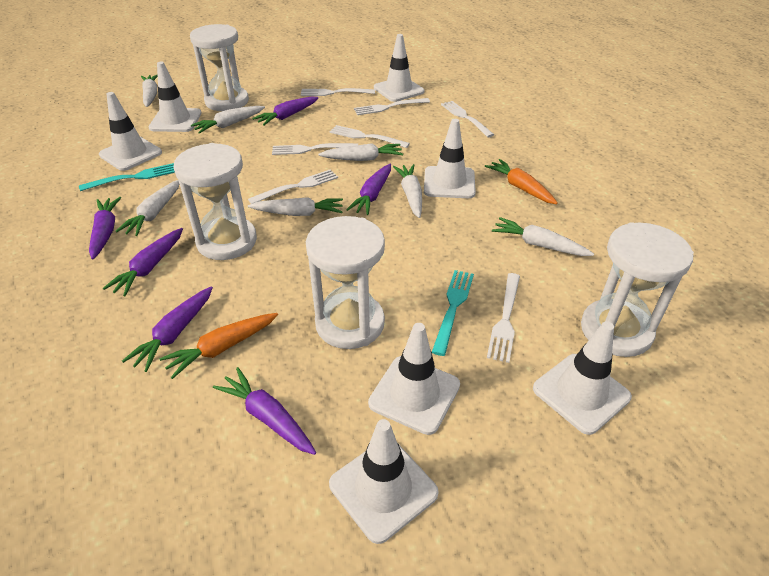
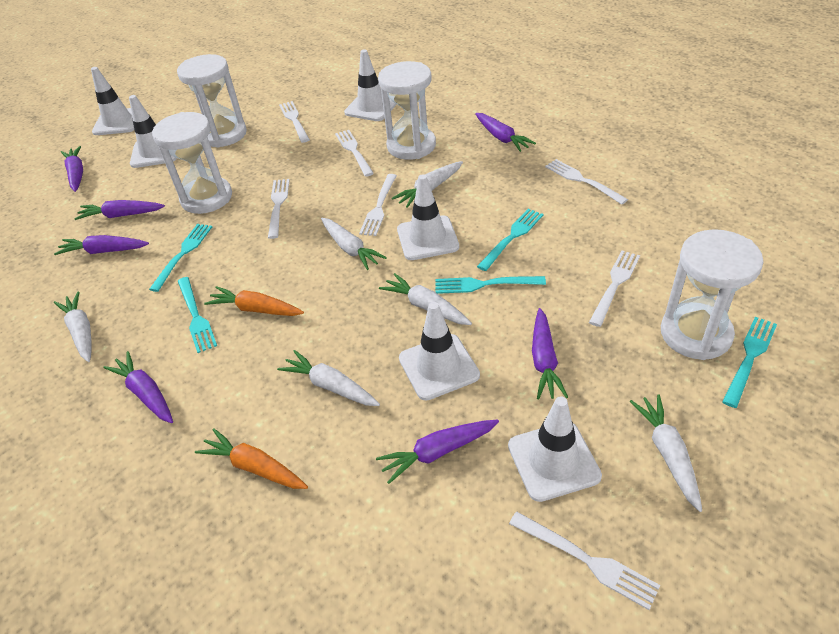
purple carrot: [89,197,121,259] [103,228,183,297] [122,286,213,372] [213,367,316,455] [252,97,319,126] [346,164,391,215] = 6 -> [54,235,149,255] [61,146,83,192] [74,200,165,220] [104,351,173,423] [376,420,499,484] [475,113,536,152] [532,308,568,400] = 7
turquoise fork: [79,163,175,191] [432,270,474,356] = 2 -> [149,224,212,292] [178,277,217,353] [435,276,546,294] [477,209,543,271] [722,317,777,408] = 5
white carrot: [116,180,179,236] [141,74,158,107] [191,106,265,134] [248,197,343,216] [318,143,403,161] [393,164,422,218] [492,217,594,256] = 7 -> [54,291,92,362] [277,350,380,406] [321,218,387,270] [379,273,472,325] [392,161,463,208] [630,394,702,512] = 6
white traffic cone: [99,92,162,171] [149,61,202,132] [329,419,439,544] [368,323,460,435] [374,34,425,102] [424,119,476,198] [533,321,632,435] = 7 -> [91,67,134,135] [129,95,177,168] [344,49,397,121] [397,174,459,260] [399,302,480,401] [508,396,602,502] = 6

